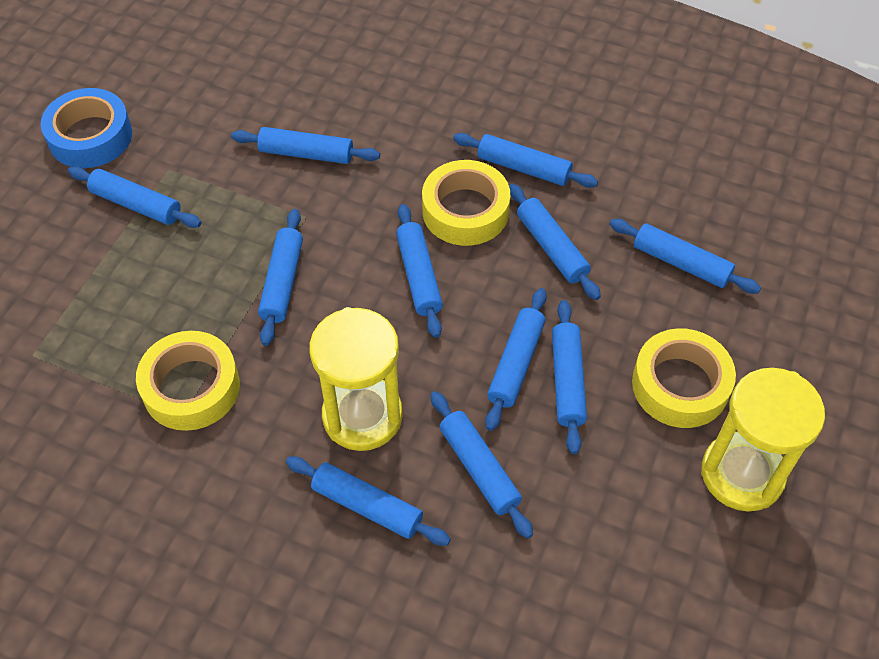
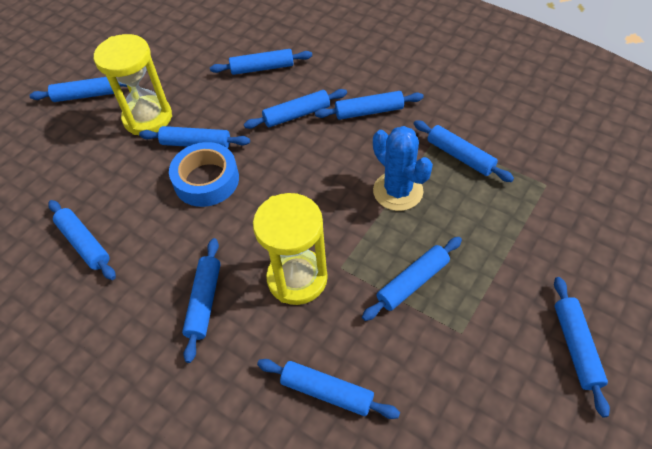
blue cactus: none = 0 -> [373,126,433,211] = 1
yellow tape: [136,331,240,431] [422,160,510,246] [632,328,736,428] = 3 -> none = 0

